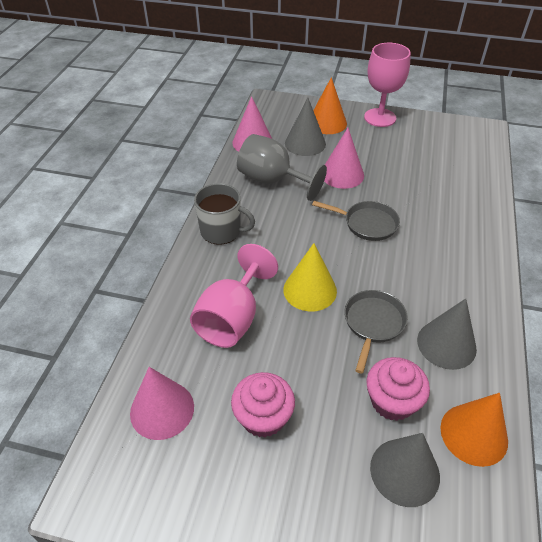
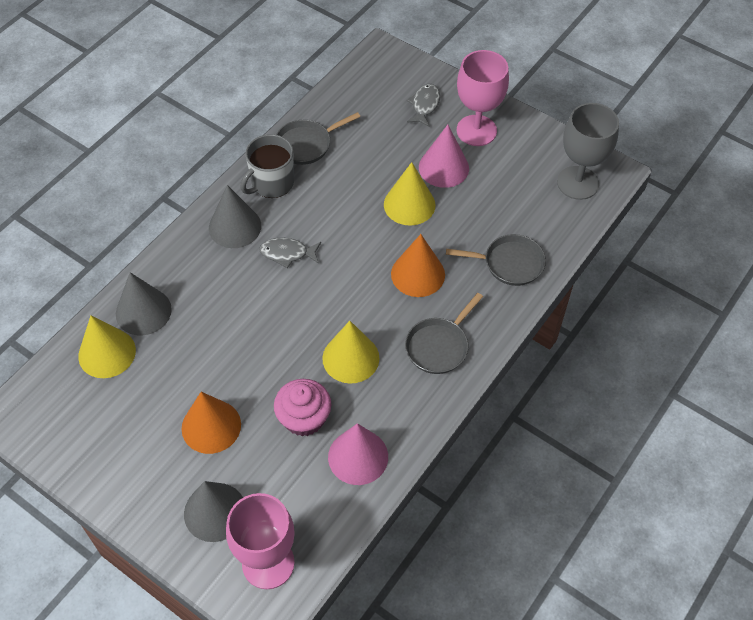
grey fish: none = 0 -> [259,238,321,268] [407,84,440,127] = 2
grey pan: [312,201,400,241] [344,290,408,374] = 2 -> [276,112,361,165] [405,293,483,374] [446,234,546,286] = 3
pink cone: [130,367,194,440] [233,96,272,152] [324,128,364,189] = 3 -> [328,423,388,485] [419,125,469,188] = 2
pink cupcake: [231,372,295,437] [367,357,430,421] = 2 -> [274,379,331,436] = 1
yellow cone: [283,243,337,312] = 1 -> [78,315,136,378] [322,321,380,384] [384,162,435,226] = 3

